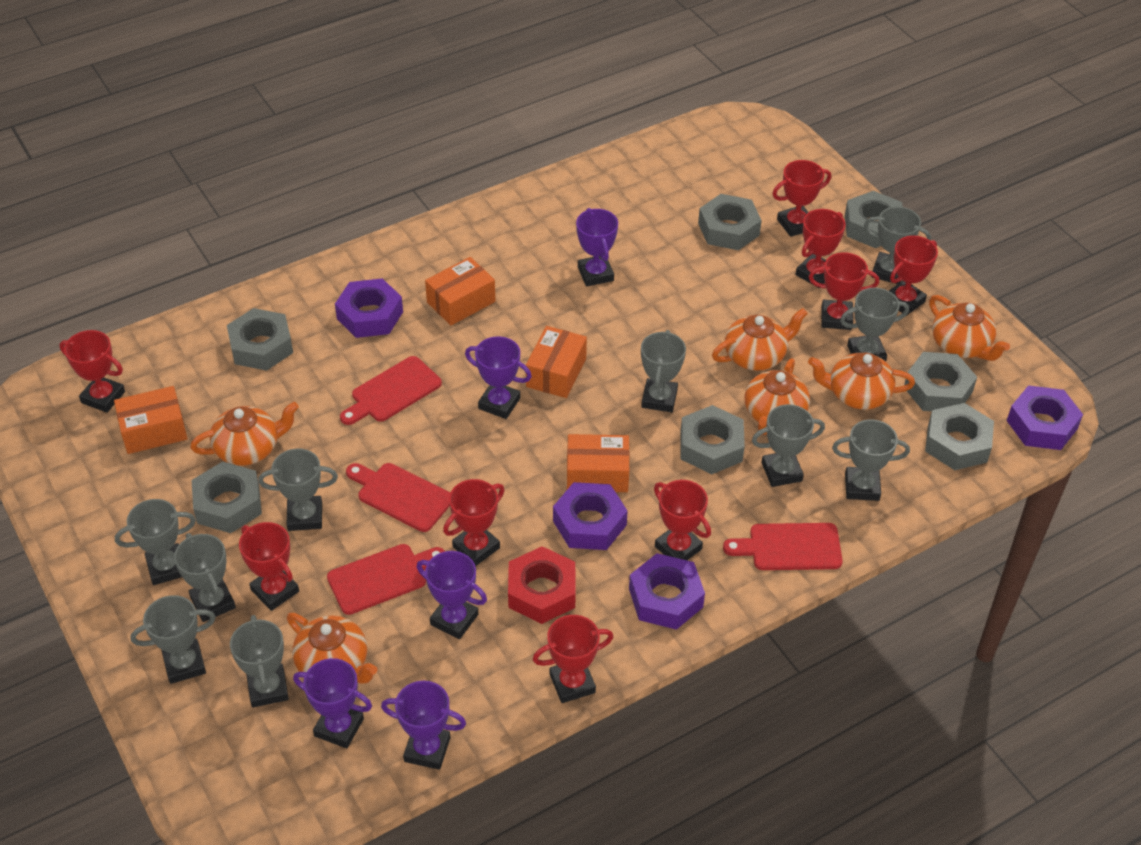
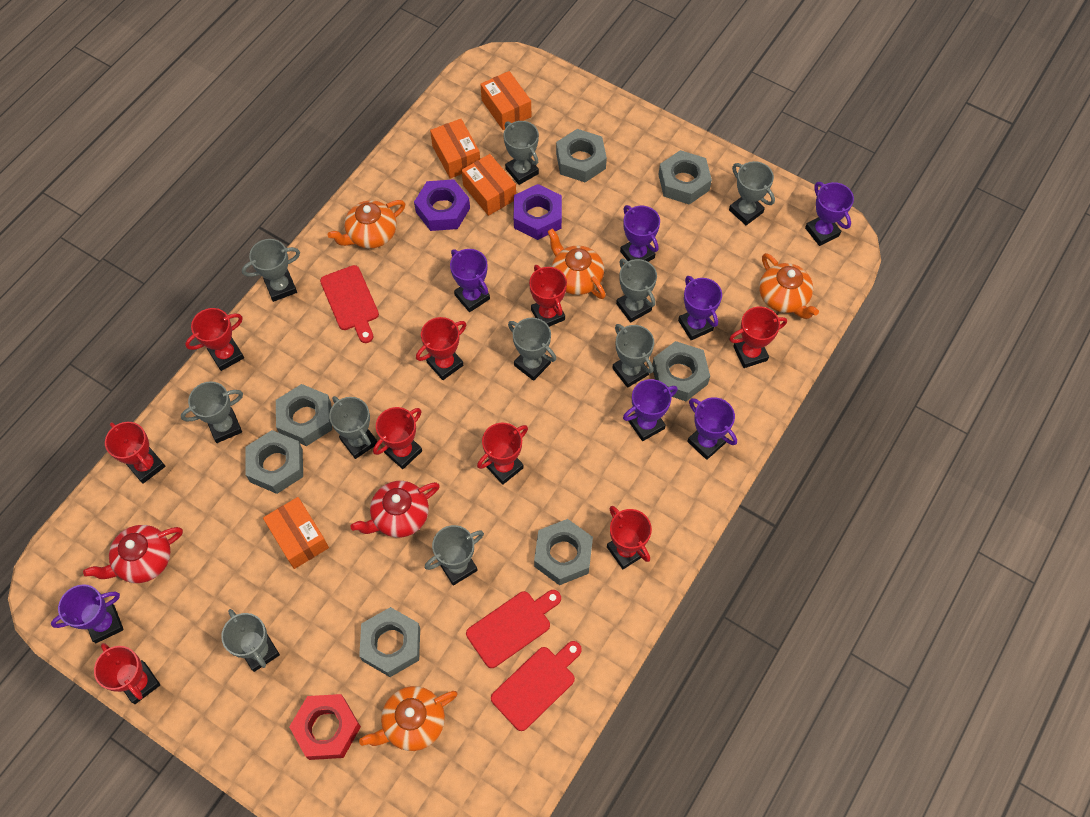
orange teapot: [190,402,299,466] [287,613,377,683] [712,308,808,371] [744,358,810,435] [808,353,915,410] [929,295,1010,361] = 6 -> [328,200,405,248] [359,686,458,751] [547,228,606,299] [759,253,819,319] = 4
purple nut: [335,278,403,338] [553,482,628,550] [629,553,705,630] [1007,385,1083,450] = 4 -> [414,179,470,231] [514,184,562,240] = 2
purple trophy: [293,658,372,748] [381,681,466,770] [417,551,487,639] [465,336,532,419] [576,208,618,286] = 5 -> [51,584,124,643] [450,249,490,312] [620,205,660,262] [623,379,678,441] [678,276,722,340] [687,397,737,460] [805,182,854,246] = 7
red cutting board: [327,544,445,615] [340,356,442,425] [346,463,450,532] [723,523,843,570] = 4 -> [320,265,379,343] [466,590,561,668] [491,641,582,731] = 3
red teapot: none = 0 -> [83,525,183,583] [350,481,440,537] = 2

